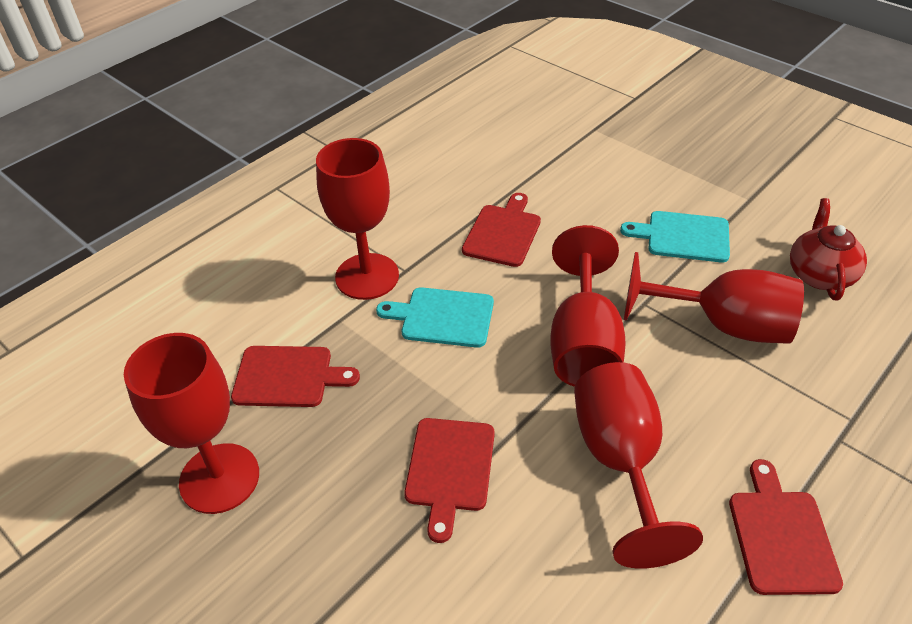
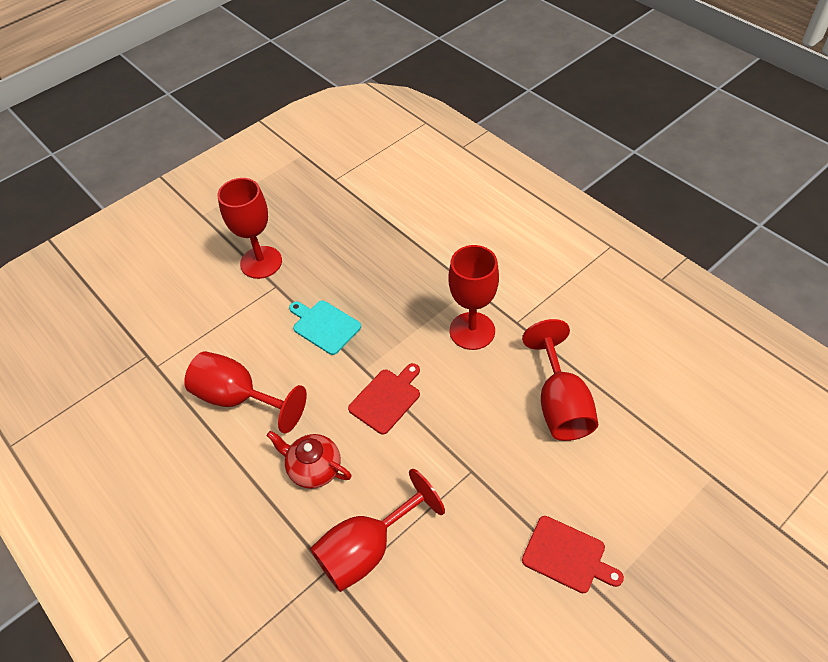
red cutting board: [231,346,360,407] [404,418,495,543] [462,193,541,267] [729,459,843,595] = 4 -> [348,363,420,435] [522,516,624,593] = 2
turquoise cutting board: [376,287,494,348] [620,211,730,263] = 2 -> [289,300,361,355] = 1

